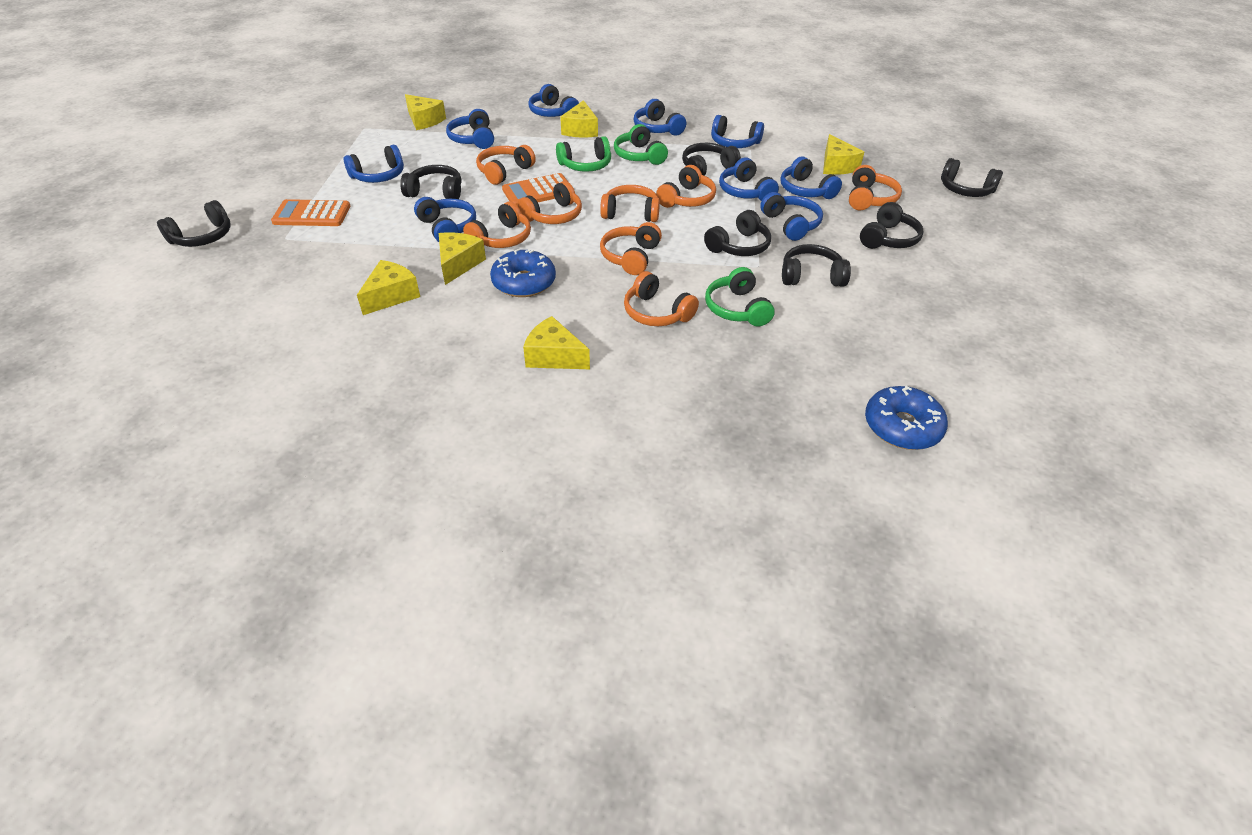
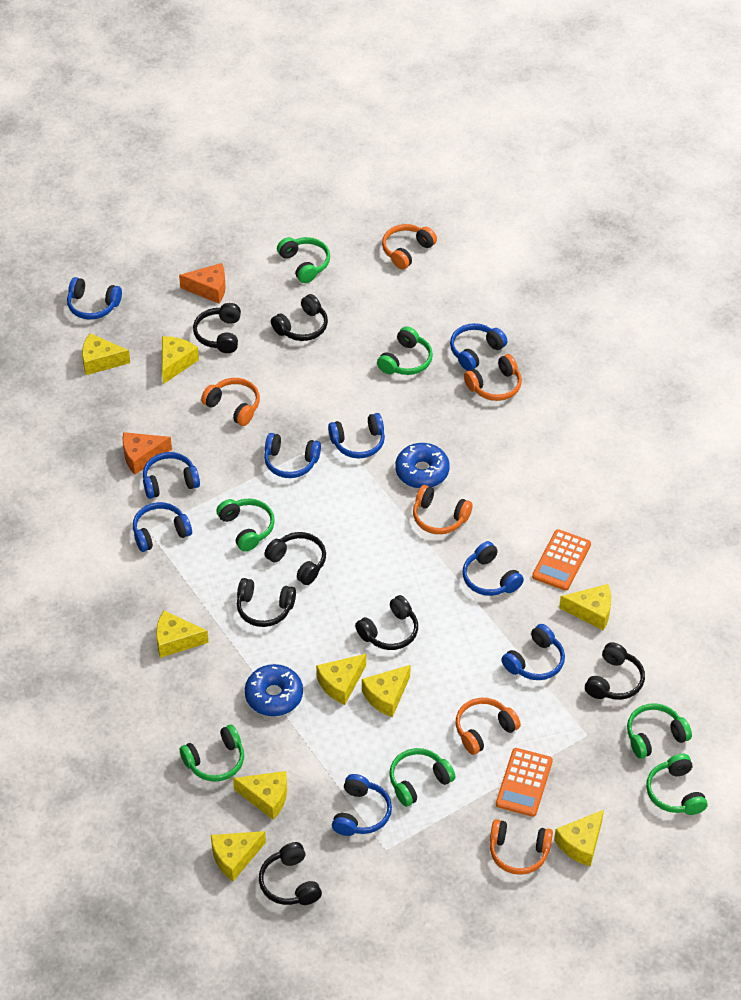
green headphones: [556,136,611,172] [614,124,668,165] [705,267,775,326] = 3 -> [180,725,244,782] [216,498,275,552] [277,237,330,283] [377,326,433,375] [389,748,456,807] [627,704,692,759] [646,754,708,815] = 7
orange cheese: none = 0 -> [122,432,172,475] [179,263,226,304] = 2
orange headphones: [463,202,531,248] [476,145,536,185] [518,181,582,224] [600,185,660,222] [600,222,662,275] [624,271,699,326] [656,165,716,208] [849,165,902,210] = 8 -> [201,378,260,426] [382,224,437,270] [413,485,473,534] [456,698,521,755] [464,354,522,401] [490,819,553,875] = 6
yellow cheese: [357,260,420,315] [405,94,446,130] [439,232,486,285] [523,316,590,369] [560,100,598,138] [823,134,864,175] = 6 -> [82,333,130,375] [156,611,209,658] [162,336,199,384] [211,831,266,881] [233,771,287,820] [316,654,366,705] [362,665,411,717] [554,810,604,867] [559,584,611,631] = 9

